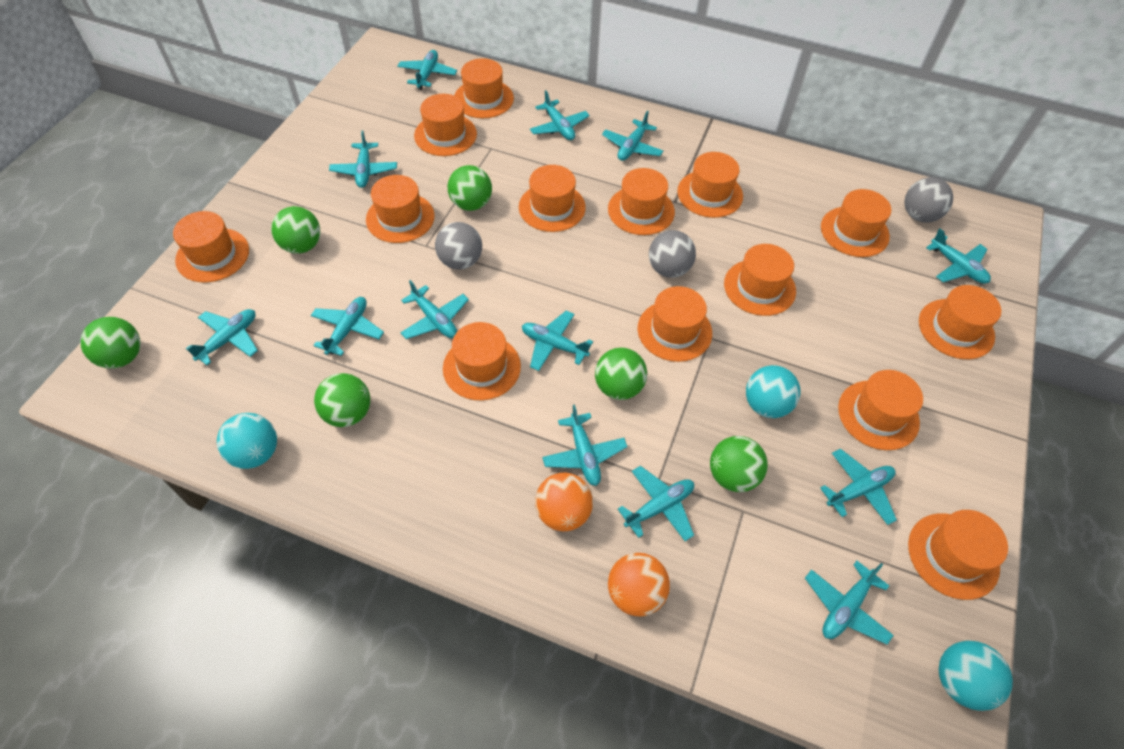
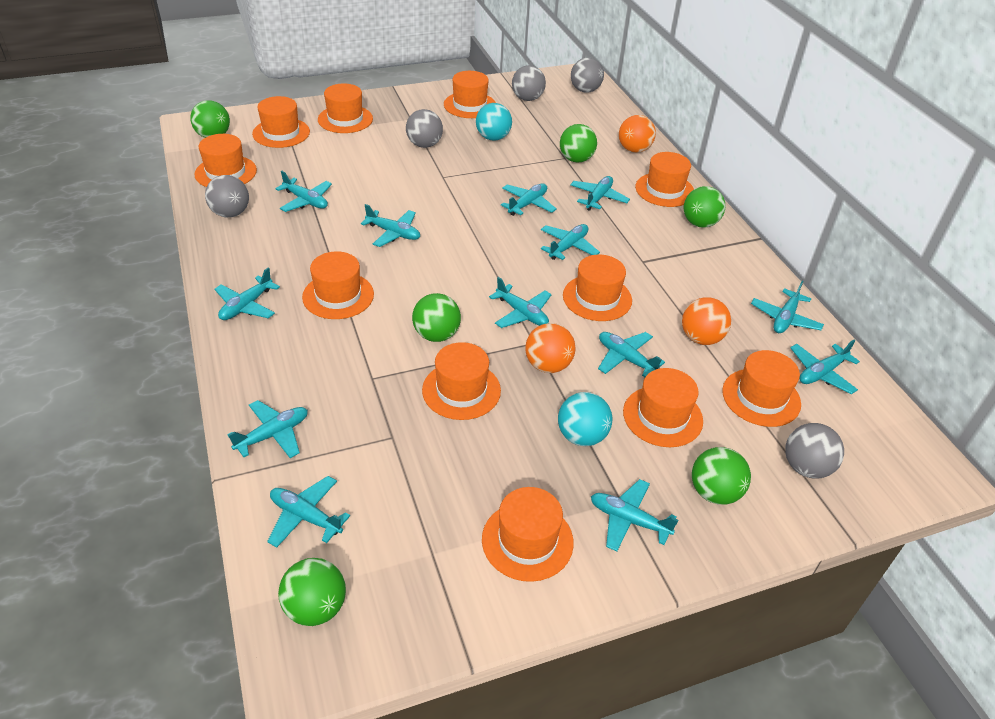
grey ball: [435,222,482,270] [649,230,696,278] [904,177,953,222] = 3 -> [205,175,249,217] [406,109,443,148] [512,65,546,101] [571,58,604,93] [785,423,844,479] = 5
orange ball: [535,472,593,531] [608,553,670,617] = 2 -> [525,323,575,373] [619,115,656,153] [682,297,731,345] = 3
orange hat: [173,211,249,283] [366,175,435,243] [414,94,477,156] [443,322,521,400] [454,58,514,118] [519,165,586,232] [608,168,675,235] [638,286,712,362] [677,152,743,218] [724,244,796,316] [821,189,891,257] [838,370,923,450] [908,510,1008,600] [919,285,1001,359] = 14 -> [194,134,257,187] [252,96,310,148] [302,251,374,319] [318,83,373,133] [422,342,501,420] [444,71,496,118] [482,487,574,582] [563,255,632,321] [623,368,703,447] [635,152,694,207] [722,350,801,427] = 11
turquoise ball: [217,413,277,469] [746,365,800,418] [939,641,1013,711] = 3 -> [476,103,512,141] [558,392,612,446] = 2

